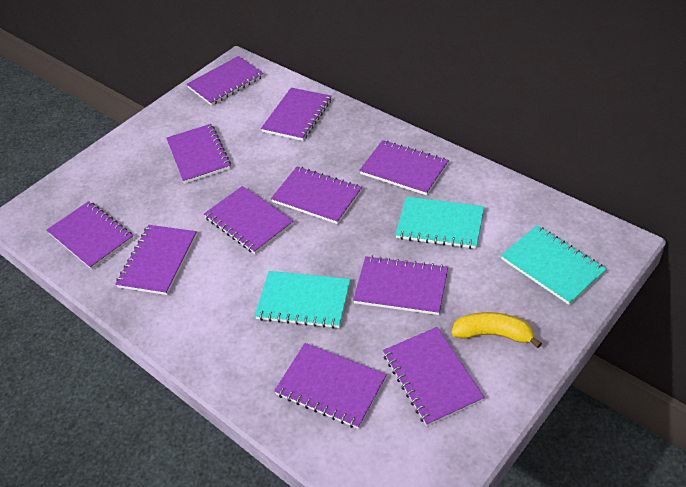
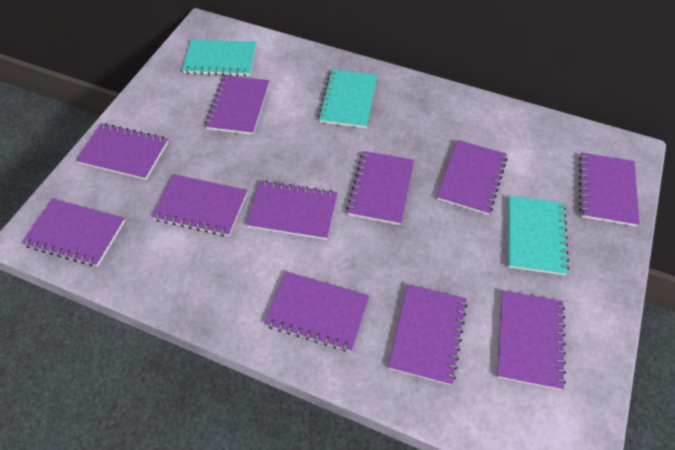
yellow banana: [451,312,542,348] = 1 -> none = 0

